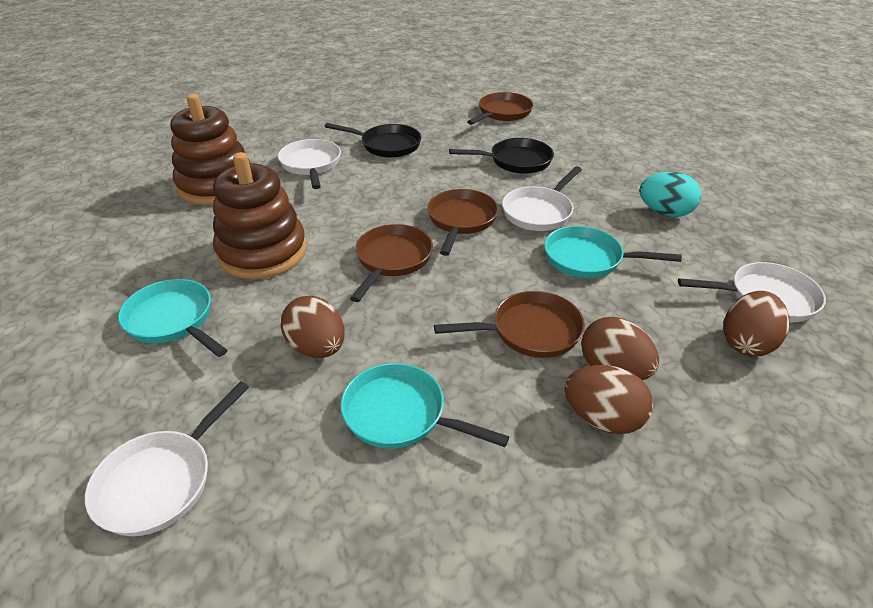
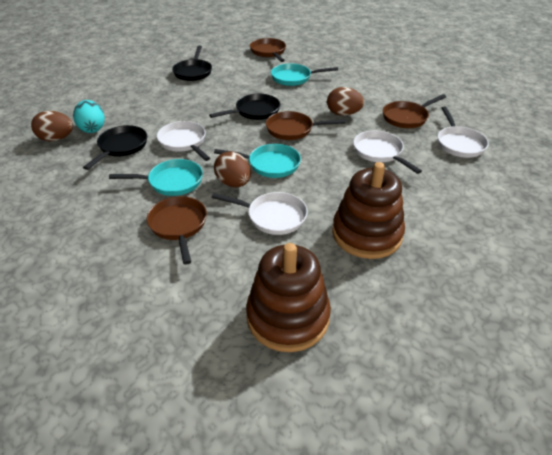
black pan: [325,123,421,158] [449,138,554,174] = 2 -> [83,125,147,170] [172,45,212,81] [209,94,280,120] = 3
brown egg: [281,296,345,358] [564,365,653,434] [581,317,659,380] [723,291,789,357] = 4 -> [31,111,73,141] [214,151,251,187] [327,87,364,116] = 3

